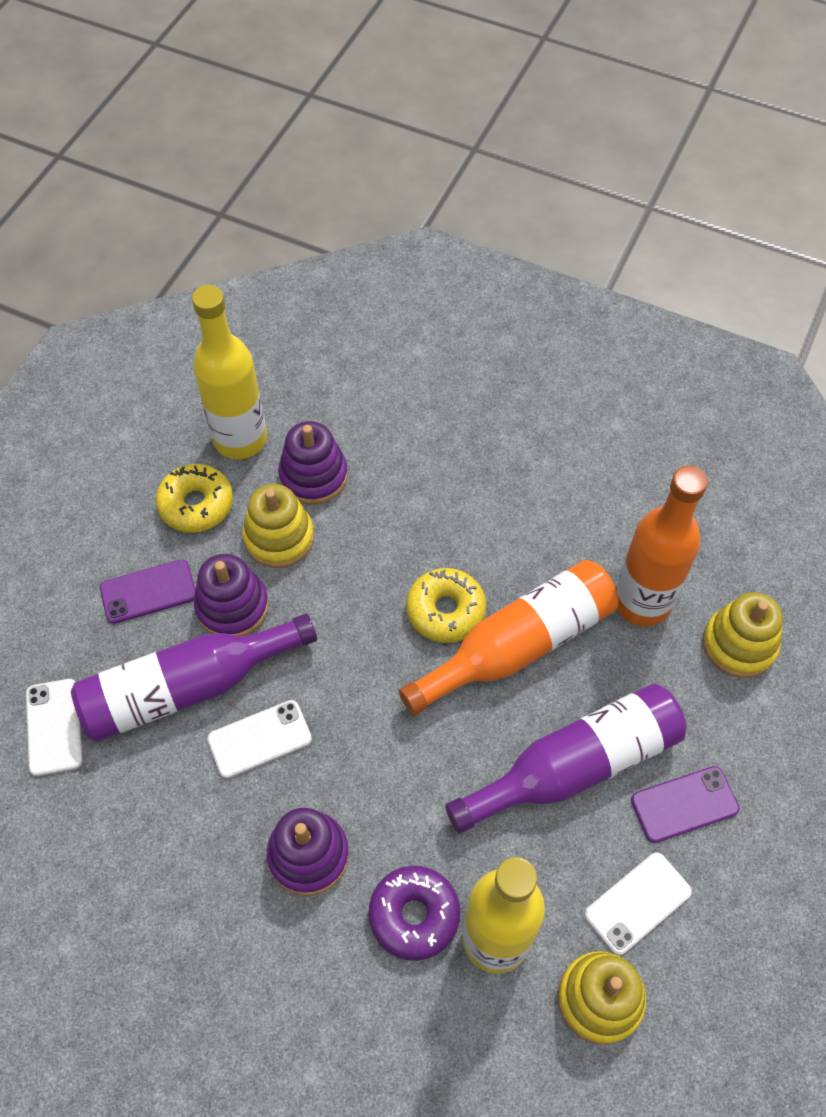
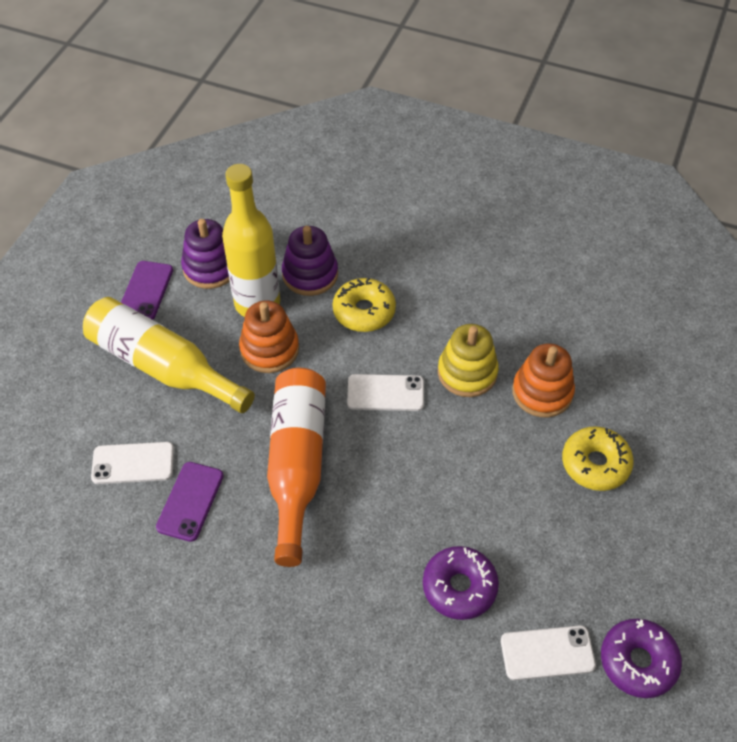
orange bottle: [399,560,618,716] [616,466,708,626] = 2 -> [267,368,326,567] = 1
orange stacking toy: none = 0 -> [239,301,299,373] [512,343,575,418] = 2
purple bottle: [71,614,317,742] [445,683,687,834] = 2 -> none = 0
purple donut: [369,866,460,961] = 1 -> [423,546,499,620] [601,619,682,698] = 2
purple stacking toy: [194,554,269,636] [267,808,349,896] [278,421,348,505] = 3 -> [181,219,230,289] [282,226,338,296] = 2
yellow stacking toy: [242,484,314,568] [558,951,646,1045] [703,592,783,678] = 3 -> [438,324,499,397] = 1

